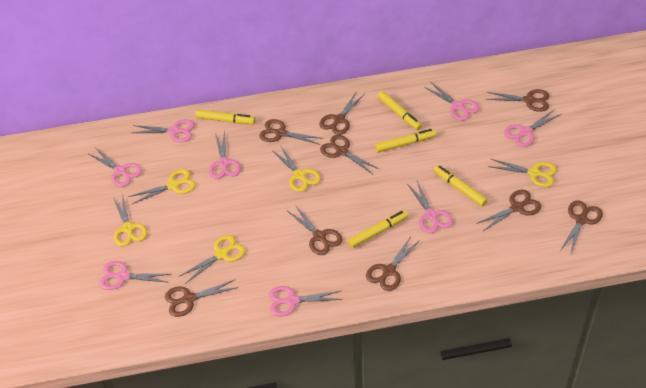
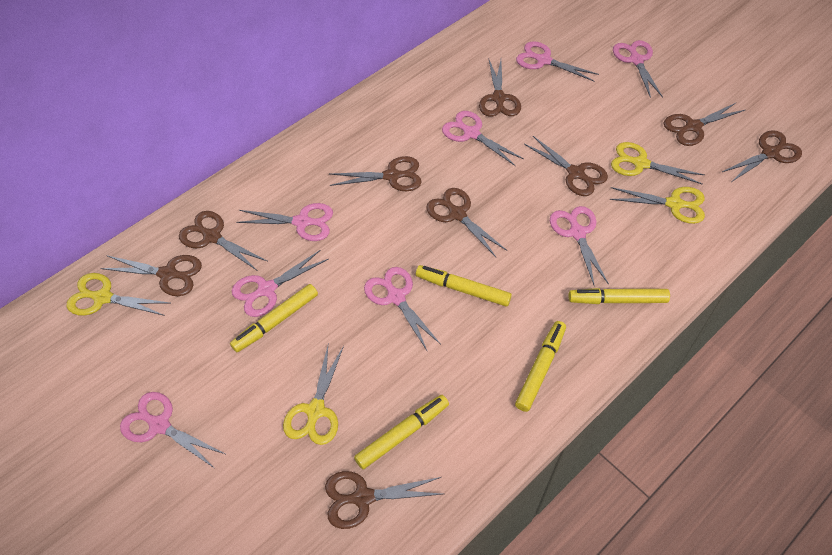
yellow scissors: [113,193,148,246] [128,169,196,204] [180,235,246,284] [272,147,321,192] [488,159,557,187] = 5 -> [67,273,169,316] [283,346,344,445] [610,187,705,224] [611,142,704,184] = 4

